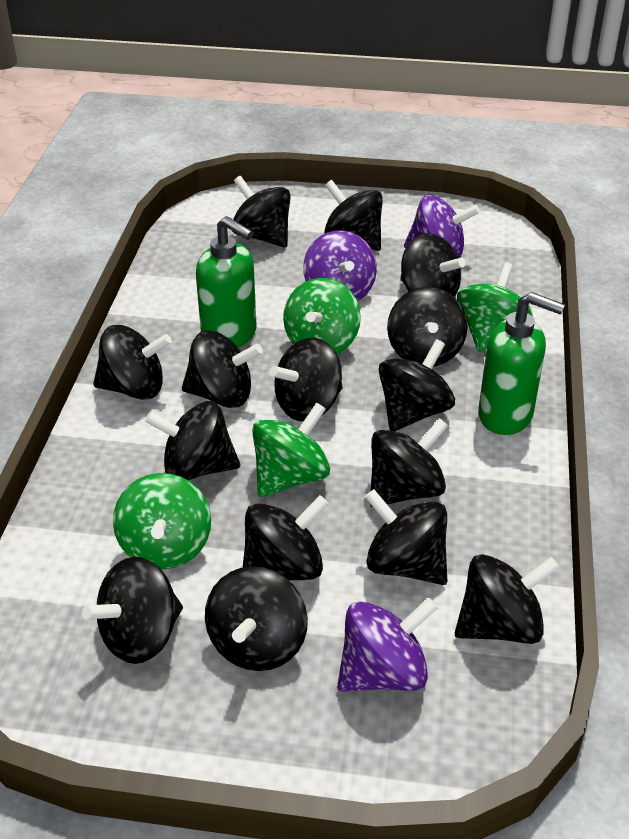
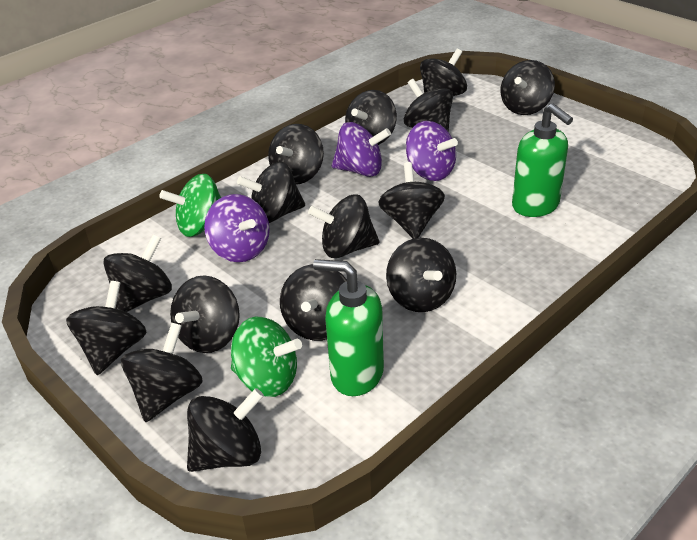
green spinning top: [113,473,211,569] [252,402,330,497] [283,278,361,354] [457,262,533,352] = 4 -> [159,174,221,237] [231,317,302,397] = 2

